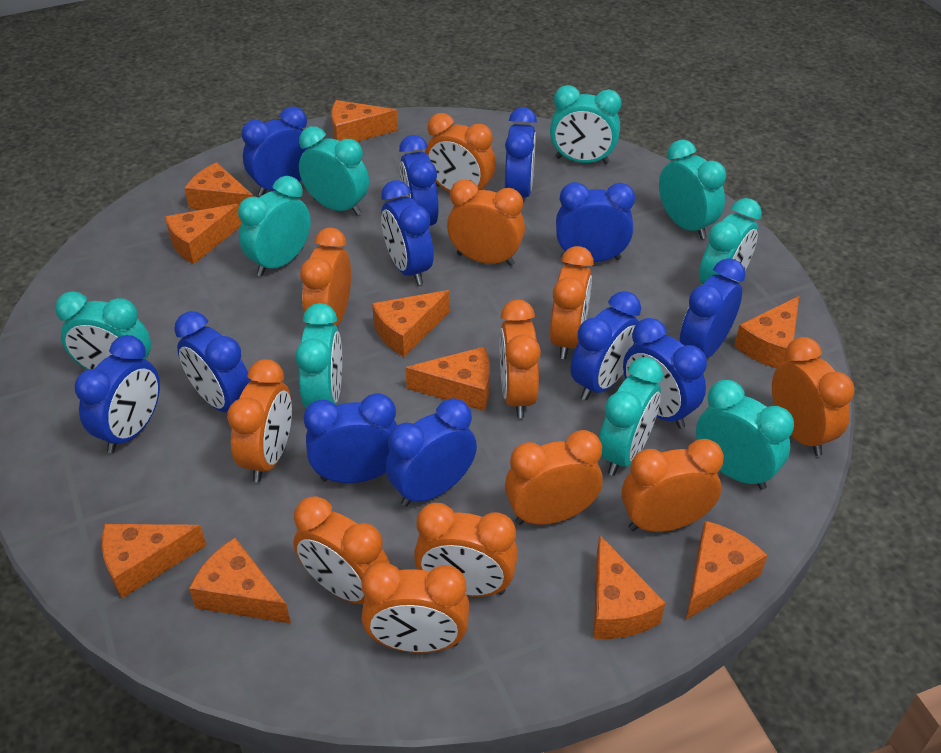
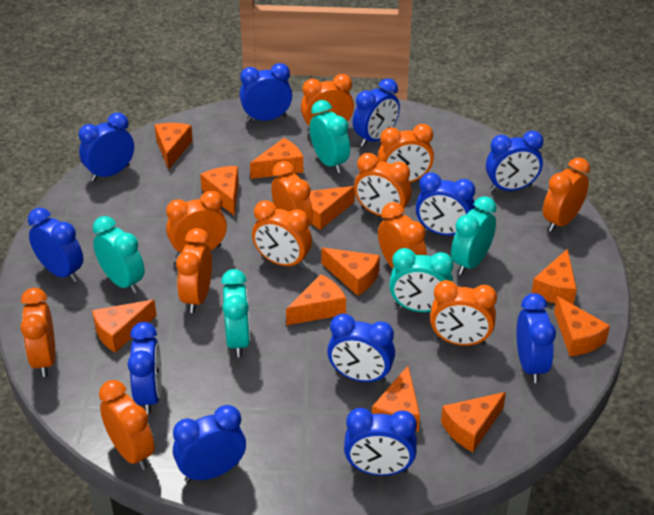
blue clock: [75,335,160,453] [174,311,251,412] [242,106,310,196] [303,393,397,483] [381,180,433,285] [385,398,477,507] [399,135,438,226] [505,107,537,198] [556,182,635,262] [571,291,641,401] [623,318,707,429] [680,258,746,358] = 12 -> [28,208,83,282] [79,113,134,181] [128,322,162,414] [173,405,246,482] [240,63,292,122] [327,313,395,383] [344,408,417,476] [353,78,400,147] [416,172,475,236] [486,131,543,192] [517,293,556,383] = 11
orange cheese: [102,524,207,598] [165,204,242,264] [184,162,253,210] [189,538,291,623] [332,100,398,142] [372,290,450,357] [405,347,490,411] [594,535,665,639] [686,521,767,620] [734,296,799,368] = 10 -> [92,300,157,353] [154,123,193,170] [200,166,239,216] [250,138,303,179] [286,274,346,326] [310,186,355,230] [322,248,380,296] [372,366,420,432] [441,392,506,452] [532,249,577,305] [554,296,610,356] = 11
turquoise clock: [55,291,151,370] [238,176,311,276] [295,303,342,408] [299,126,369,216] [550,85,622,164] [599,357,663,476] [659,139,726,239] [696,380,794,490] [699,198,762,285] = 9 -> [93,216,145,293] [221,269,250,357] [310,100,350,173] [389,248,453,312] [451,196,497,275] = 5

